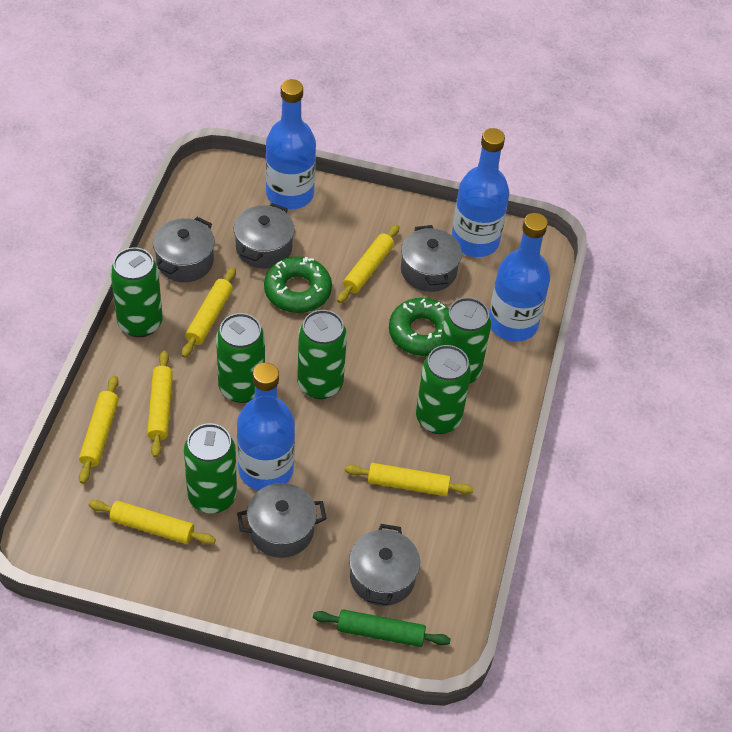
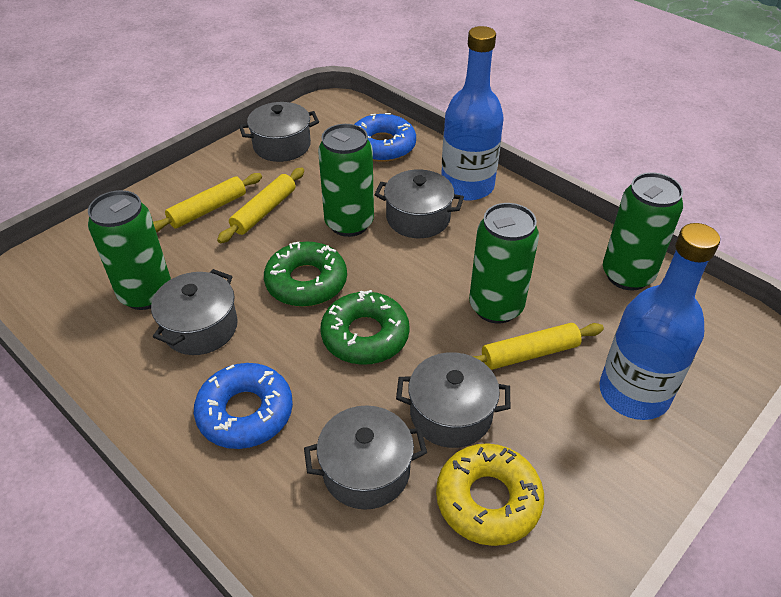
blue bottle: [237,363,295,491] [266,79,316,210] [452,128,509,257] [489,213,550,342] = 4 -> [441,26,504,201] [599,223,720,420] = 2
blue donut: none = 0 -> [194,363,293,449] [354,113,416,162] = 2
green can: [110,247,163,337] [184,423,237,514] [216,313,265,403] [297,310,347,399] [416,345,471,434] [439,297,491,384] = 6 -> [88,190,171,310] [318,124,374,237] [469,203,539,324] [603,172,683,290] = 4
green rolling pin: [313,609,451,647] = 1 -> none = 0
yellow donut: none = 0 -> [436,443,544,546] = 1
yellow rolling pin: [79,376,119,484] [89,500,216,545] [147,350,173,458] [181,267,236,358] [337,225,399,303] [345,463,474,496] = 6 -> [153,173,262,232] [217,168,304,243] [473,323,604,370] = 3

